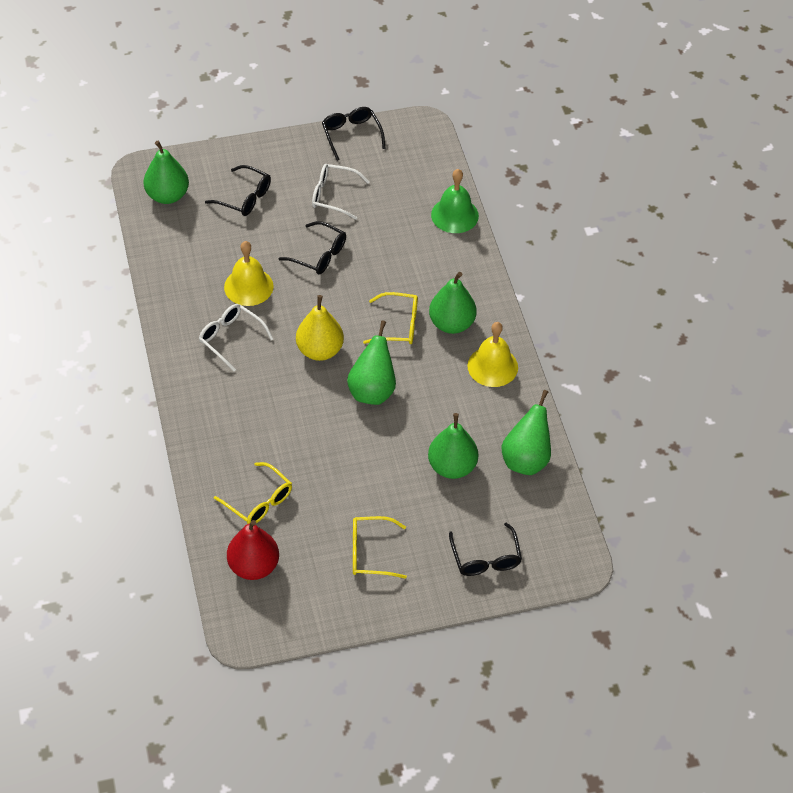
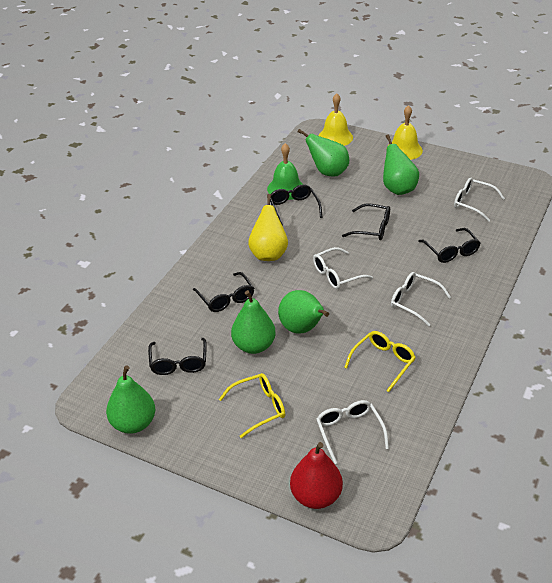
black glasses: [205,165,271,216] [279,221,346,274] [322,107,386,161] [449,523,522,576] = 4 -> [148,338,207,375] [193,272,254,312] [270,184,323,226] [342,204,390,240] [418,228,480,263] = 5
white glasses: [199,304,273,371] [312,164,369,220] = 2 -> [313,247,373,289] [316,400,389,464] [391,272,451,326] [454,178,505,222] = 4
yellow glasses: [214,462,292,524] [353,516,407,579] [363,292,418,344] = 3 -> [219,373,285,438] [344,331,416,392] = 2

